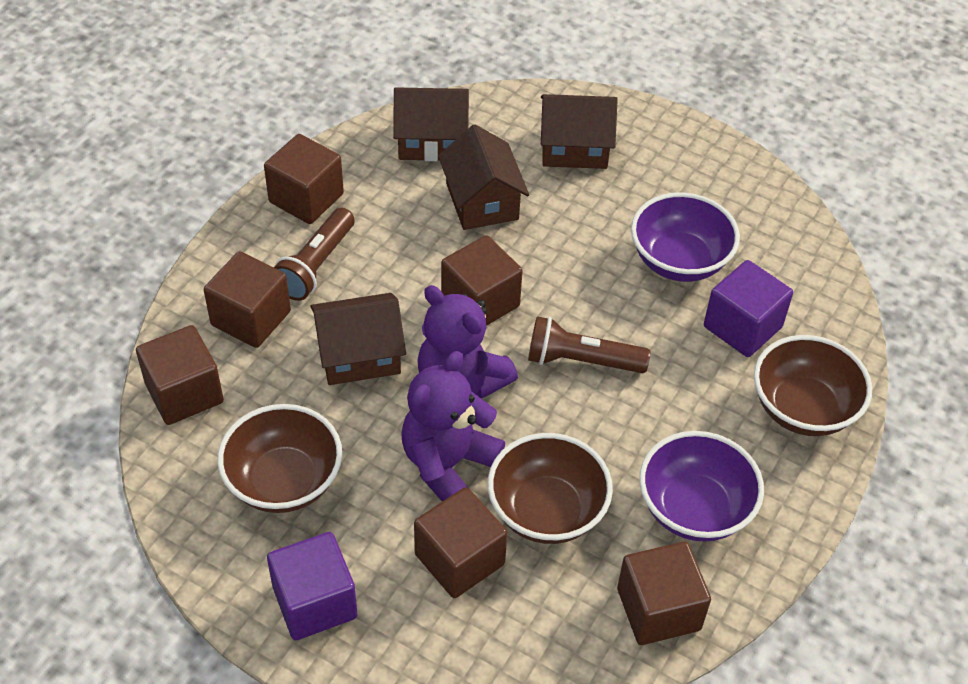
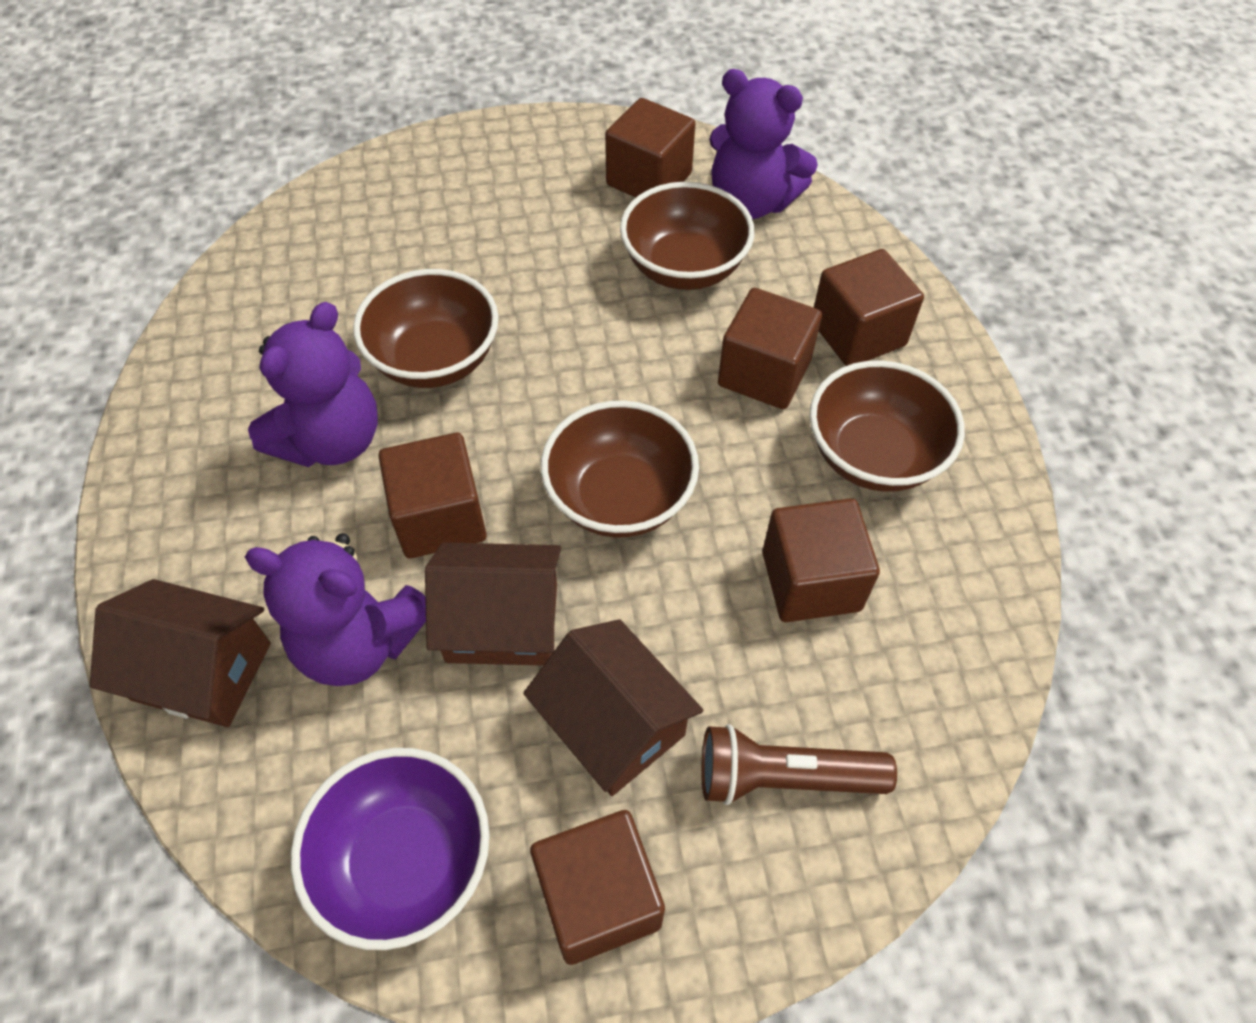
brown bowl: [217,404,342,513] [488,433,613,544] [754,335,872,436] = 3 -> [353,269,499,388] [541,401,699,538] [620,182,755,290] [809,360,965,492] = 4
brown flashlight: [274,208,355,301] [528,316,650,373] = 2 -> [701,724,897,805] = 1
brown house: [311,293,406,385] [393,87,469,161] [438,124,529,230] [541,94,618,169] = 4 -> [90,579,271,727] [425,542,561,666] [523,619,703,796] = 3
purple bowl: [631,192,740,282] [639,431,764,542] = 2 -> [291,748,490,950] = 1
purple cube: [267,532,357,640] [704,260,793,357] = 2 -> none = 0
purple teddy bear: [401,351,505,502] [417,285,518,399] = 2 -> [245,533,426,686] [248,302,378,467] [709,69,818,219] = 3

